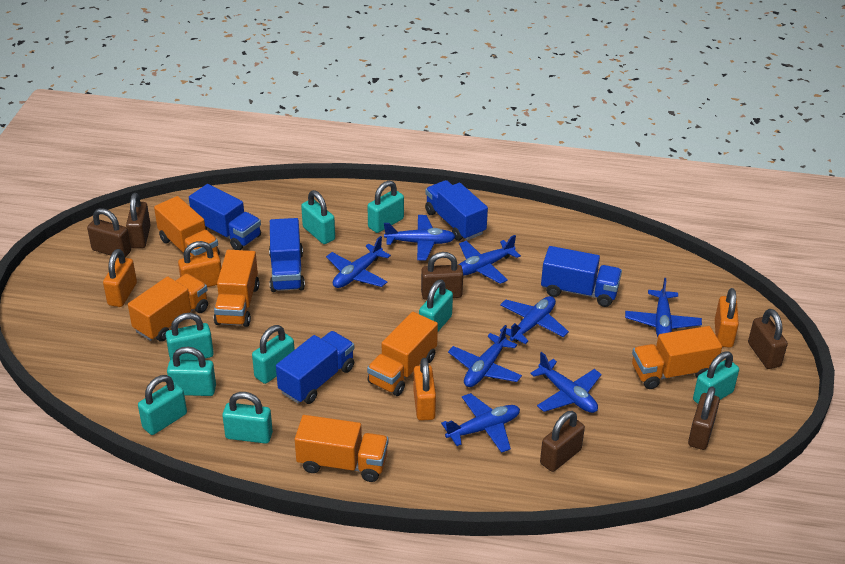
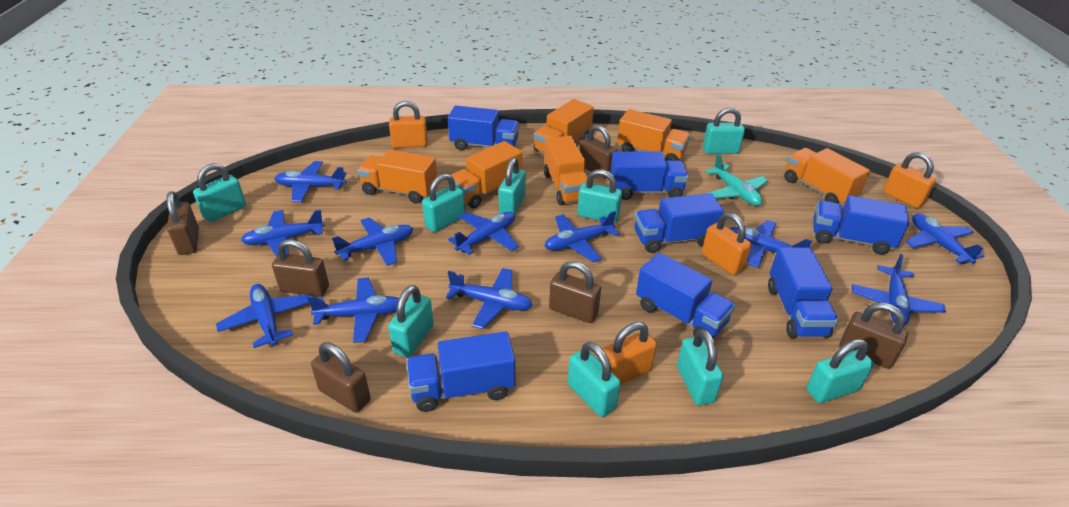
blue plane: [326,236,391,288] [384,215,455,260] [441,393,520,453] [448,325,522,387] [459,235,521,284] [500,296,569,344] [530,352,602,413] [625,278,702,337] = 8 -> [216,284,309,348] [241,210,325,257] [274,161,347,202] [307,278,399,343] [332,218,413,266] [446,268,532,329] [448,212,519,255] [545,211,620,262] [729,220,812,268] [852,254,946,326] [906,213,985,264] = 11
blue truck: [189,184,261,250] [269,218,305,292] [276,331,354,404] [425,180,488,241] [541,246,622,307] = 5 -> [406,331,515,412] [448,106,519,150] [610,151,688,200] [635,193,724,253] [636,253,735,338] [768,248,838,338] [813,195,910,255] = 7
turquoise plane: none = 0 -> [705,154,768,206] = 1

